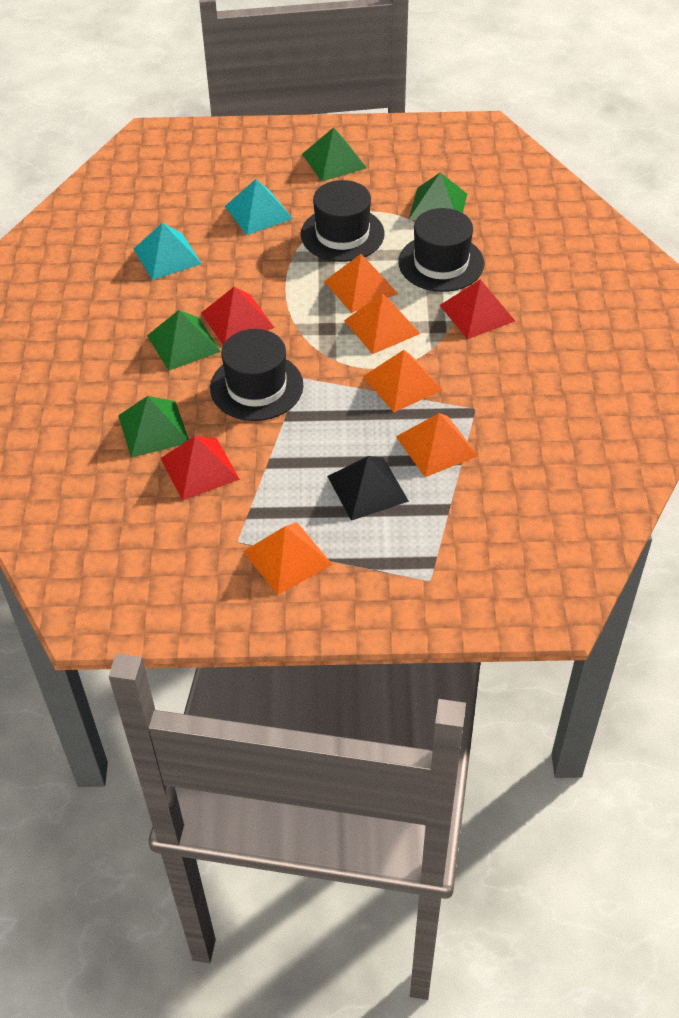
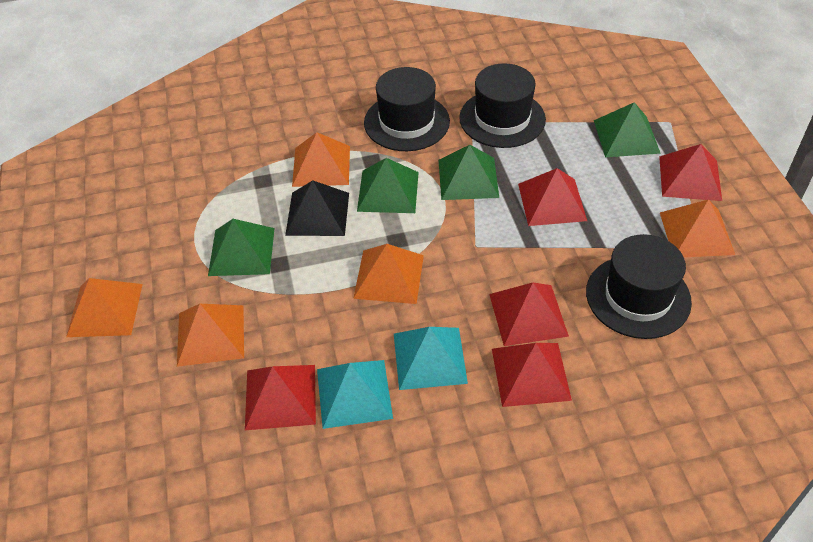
red pyramid: [160,436,240,501] [201,287,274,345] [440,279,515,339] = 3 -> [245,365,316,430] [489,283,569,346] [492,343,572,407] [518,168,587,226] [659,144,722,201] = 5

